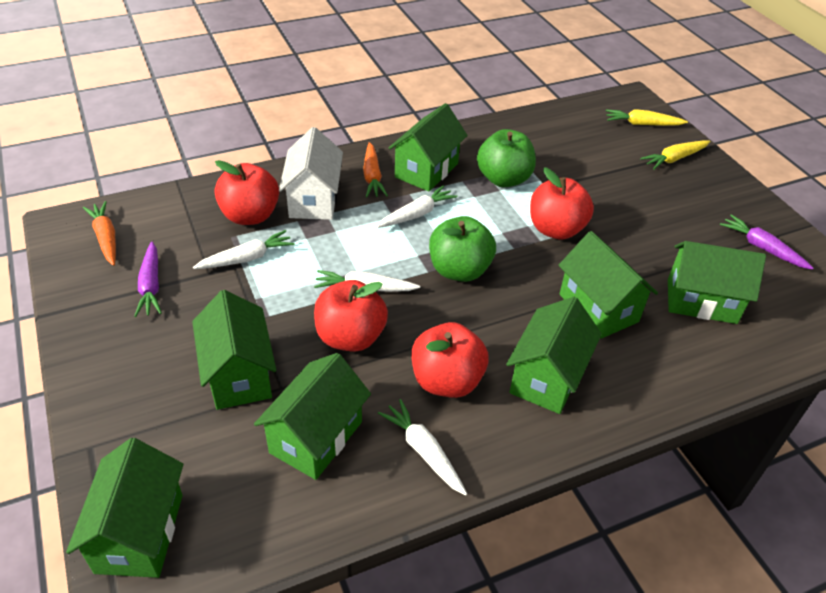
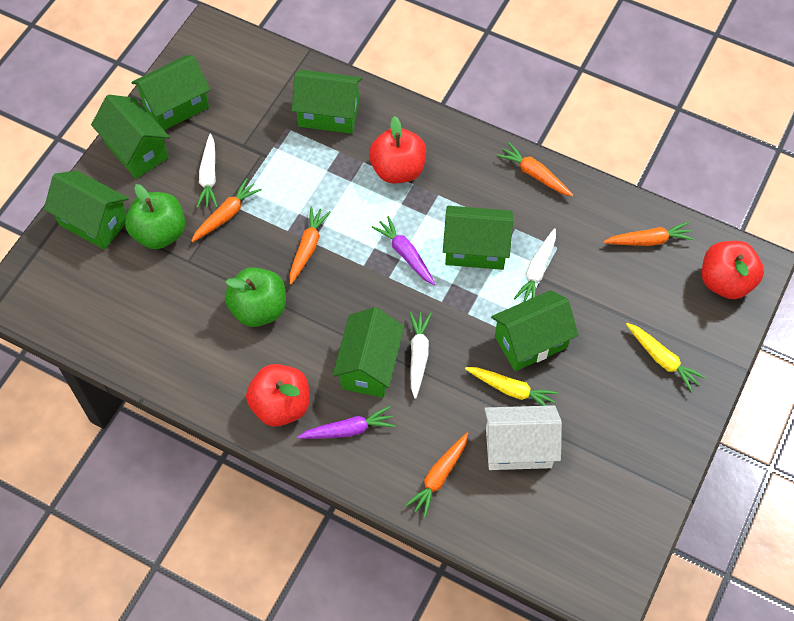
orange carrot: [83,201,116,266] [363,142,388,197] = 2 -> [191,178,262,242] [289,206,331,285] [405,432,468,518] [497,142,573,197] [603,222,694,246] = 5
red apple: [214,160,279,225] [314,280,388,352] [412,322,489,398] [530,167,594,239] = 4 -> [246,364,309,427] [369,116,426,183] [702,241,764,299] = 3
white carrot: [193,230,295,269] [314,270,420,292] [377,185,457,228] [378,399,467,496] = 4 -> [196,134,218,208] [409,312,432,399] [514,228,556,302] = 3

